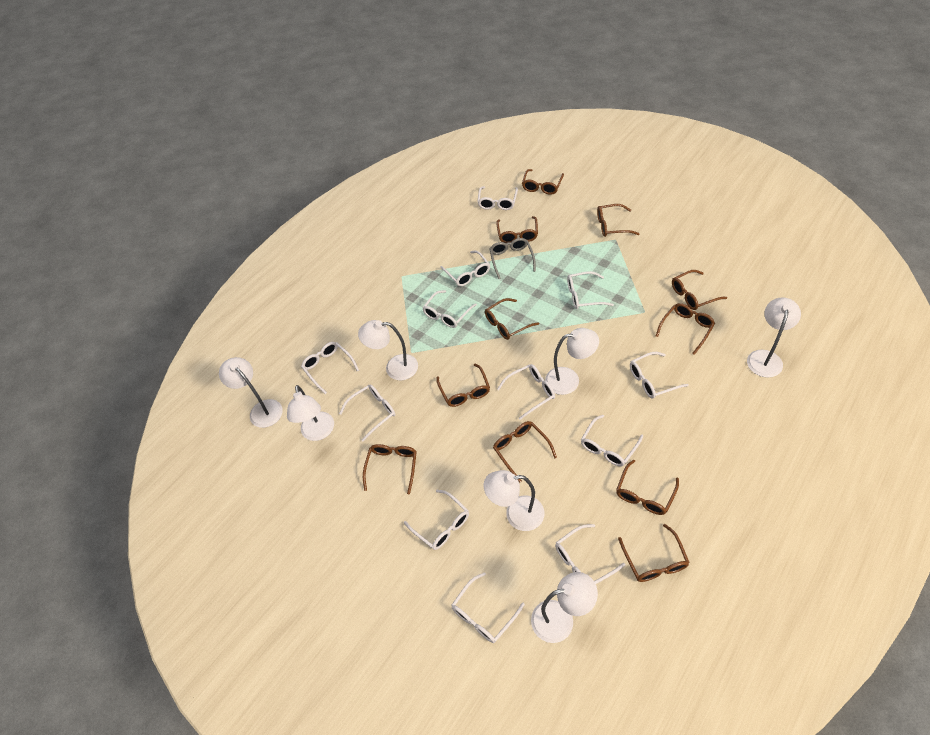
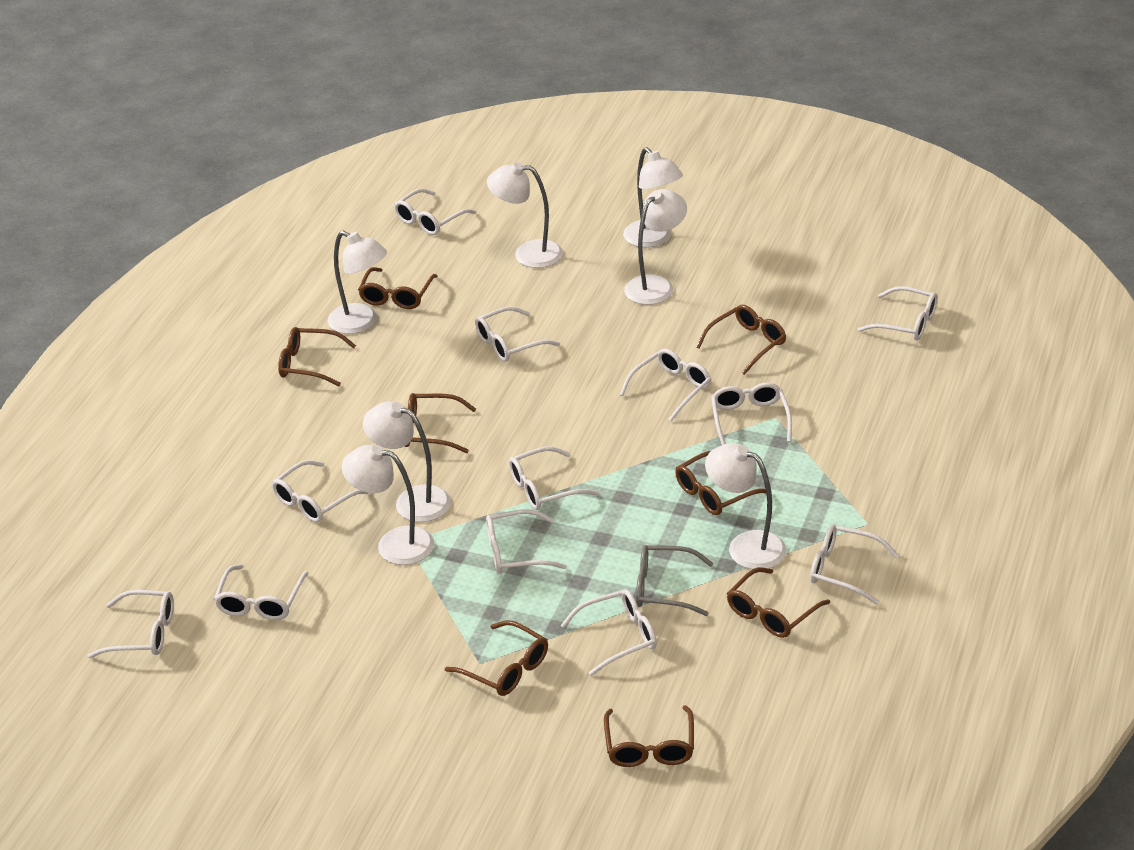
brown glasses: [363,444,417,494] [436,364,490,407] [485,298,539,340] [493,421,557,483] [496,216,538,243] [522,169,564,195] [597,204,639,237] [616,460,679,515] [618,524,690,582] [656,303,715,355] [672,270,727,310] = 11 -> [278,327,356,386] [358,267,437,309] [405,393,476,453] [445,620,548,696] [604,705,694,767] [675,451,772,515] [696,305,786,375] [727,567,830,638] = 8

